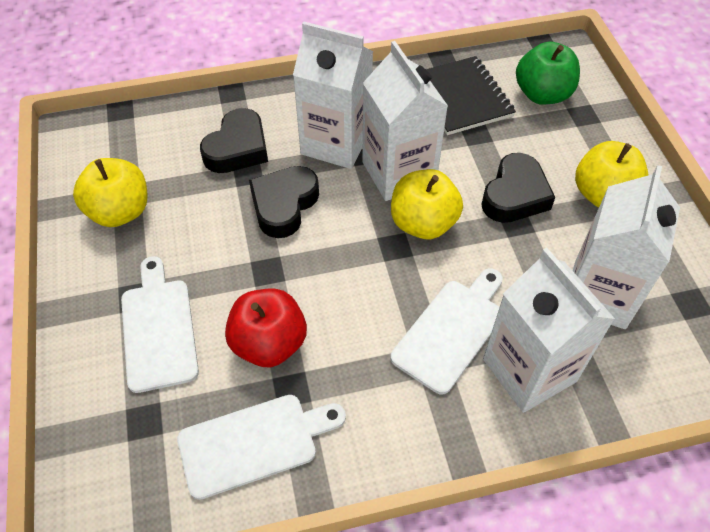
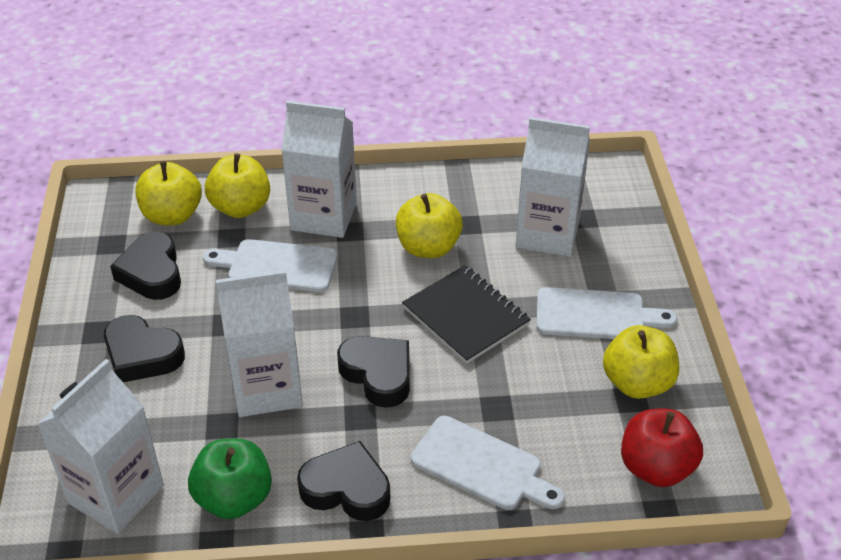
black heart: [200,108,268,173] [249,166,319,238] [481,153,555,223] = 3 -> [104,315,185,382] [110,232,181,300] [297,441,390,521] [337,336,410,408] = 4
yellow apple: [73,158,147,227] [391,169,463,239] [575,141,648,207] = 3 -> [135,161,202,225] [205,153,270,218] [396,193,463,258] [603,325,679,399] = 4

